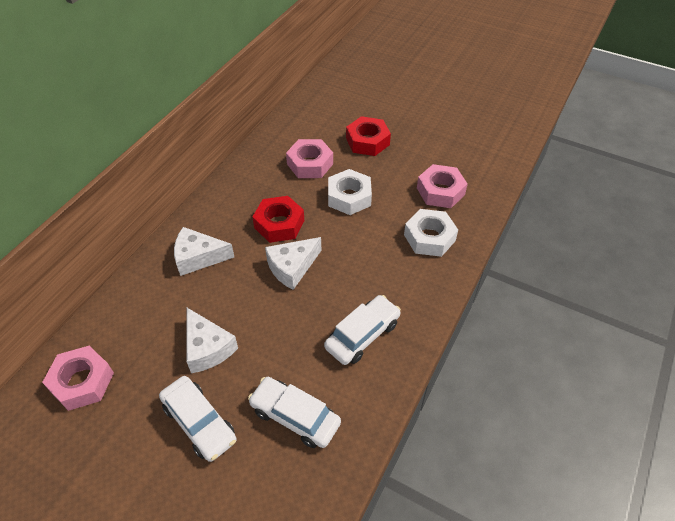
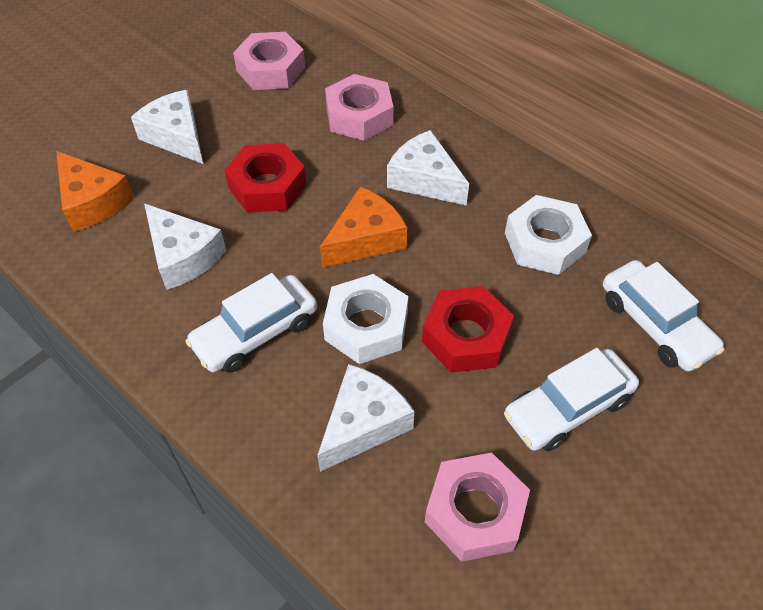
orange cheese: none = 0 -> [56,151,134,232] [320,186,407,268] = 2
white cheese: [174,227,234,276] [186,308,238,373] [265,237,322,290] = 3 -> [131,90,203,164] [144,203,226,290] [317,364,414,472] [387,130,469,205] = 4

